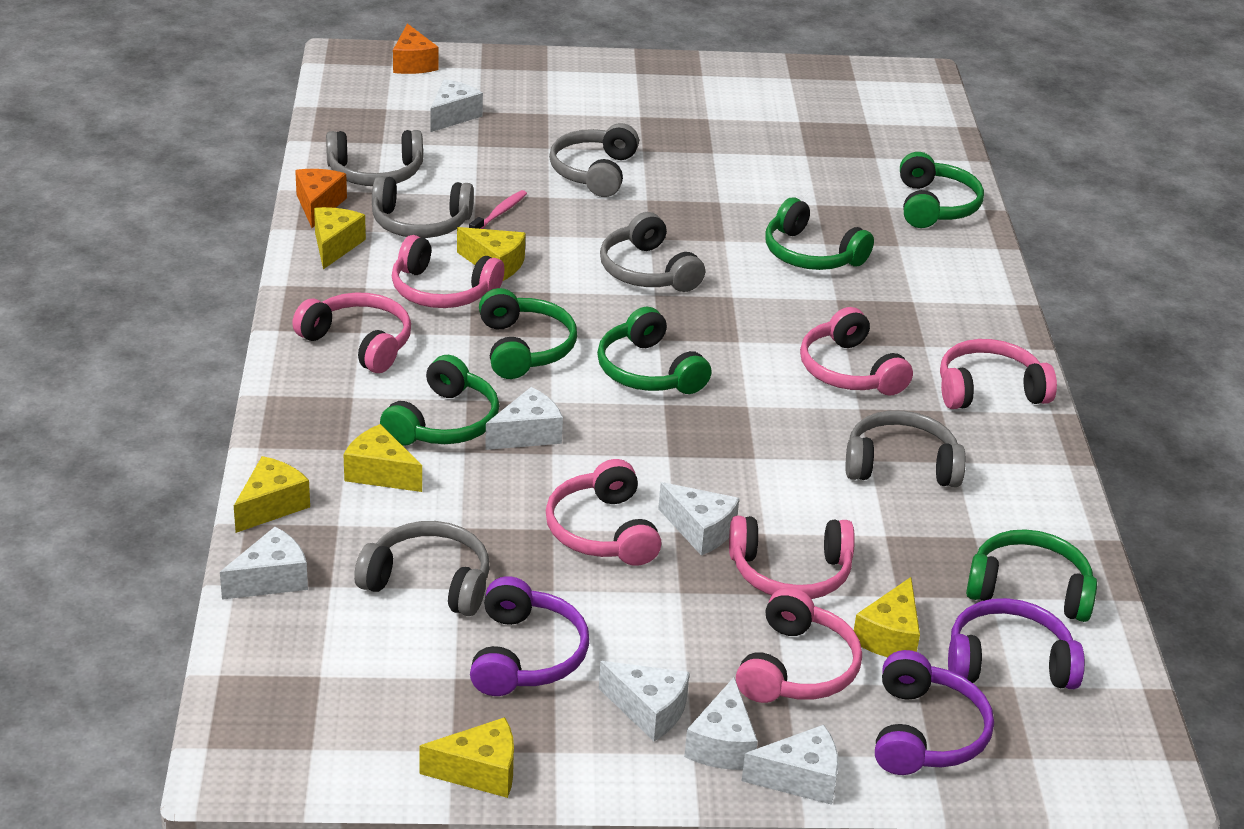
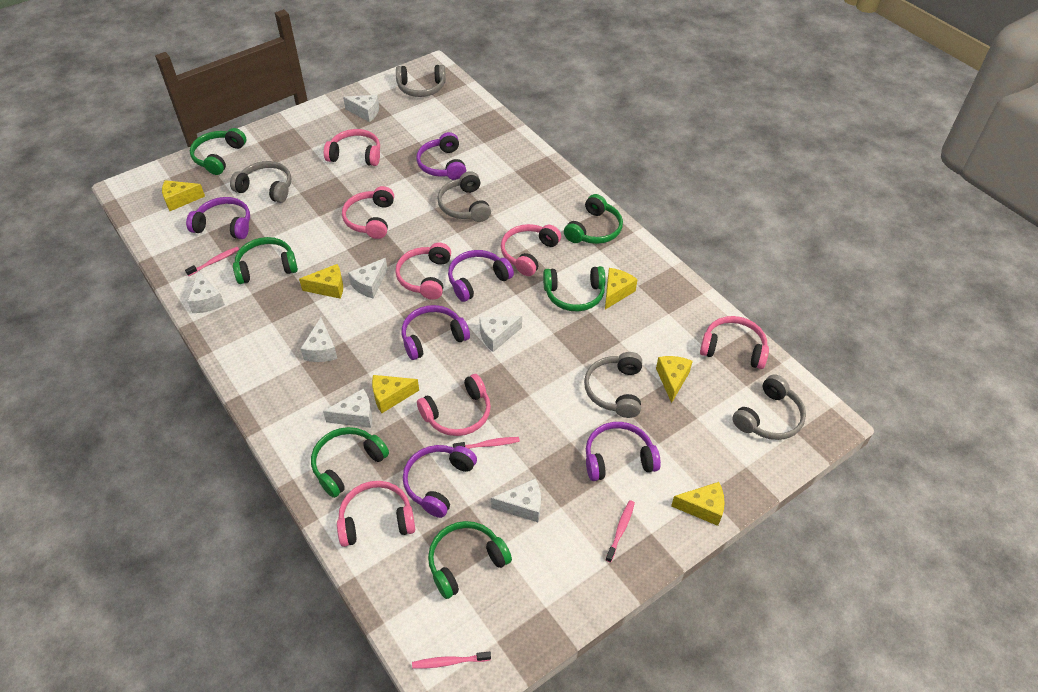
grey headphones: [326,130,423,186] [354,521,490,616] [372,176,474,238] [549,123,639,197] [600,212,705,292] [845,410,966,487] = 6 -> [230,161,291,203] [396,65,446,97] [437,171,491,222] [584,352,642,418] [732,374,806,440] = 5
orange cheese: [295,169,347,228] [393,23,439,74] = 2 -> none = 0
pink toothbrush: [469,190,527,229] = 1 -> [185,247,239,276] [412,651,491,669] [453,437,520,449] [606,500,635,563] = 4
purple headphones: [470,576,589,696] [875,650,994,775] [948,598,1085,689] = 3 -> [186,197,250,239] [402,305,470,360] [403,445,477,518] [417,132,466,180] [448,250,514,302] [586,422,661,481] = 6

